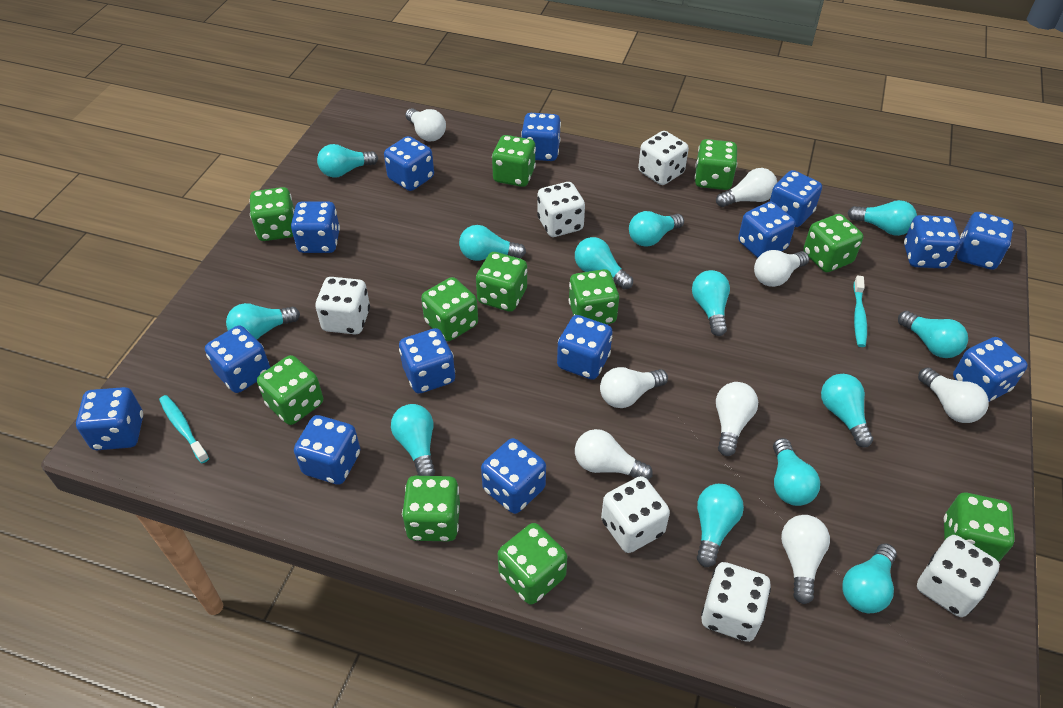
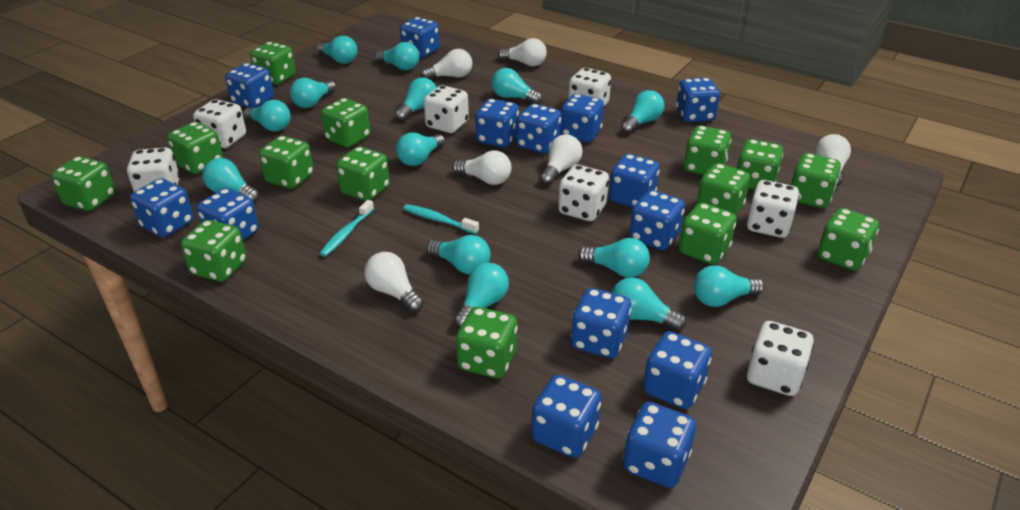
green dice: [249,187,294,241] [257,355,323,425] [402,476,460,541] [421,277,478,341] [476,252,527,312] [492,135,536,187] [498,523,567,605] [568,269,619,324] [694,139,737,190] [803,214,863,272] [944,493,1015,562] = 11 -> [51,156,116,211] [167,122,223,174] [181,220,246,282] [250,42,296,85] [259,136,314,189] [321,98,370,148] [336,146,390,201] [456,307,518,379] [679,203,736,265] [684,125,731,175] [696,163,750,215] [737,139,783,190] [791,153,841,208] [818,208,879,271] = 14
turquoise light bulb: [226,303,300,340] [317,144,378,178] [391,404,435,476] [459,225,526,261] [575,237,633,290] [629,211,684,247] [692,270,730,336] [697,484,744,567] [773,438,820,506] [821,374,873,447] [842,543,897,613] [848,200,917,236] [898,311,968,358] = 13 -> [202,158,259,203] [243,100,291,131] [290,78,336,108] [317,36,358,64] [375,42,419,70] [395,78,437,121] [396,133,445,166] [427,235,491,274] [454,263,509,328] [491,68,542,104] [578,238,650,278] [612,277,687,331] [621,90,664,134] [693,265,764,307] = 14
white dice: [315,277,370,334] [537,182,585,237] [601,476,670,553] [638,131,689,185] [701,562,771,642] [917,535,1000,617] = 6 -> [127,147,180,192] [193,99,246,148] [424,85,469,133] [558,165,609,221] [568,68,611,106] [746,180,799,238] [747,321,814,396] = 7
white light bulb: [405,108,446,141] [575,429,653,480] [600,367,668,408] [716,168,777,207] [716,382,758,456] [754,250,809,287] [781,515,830,604] [918,367,989,423] = 8 -> [364,252,424,312] [421,49,472,79] [452,150,511,185] [498,38,547,66] [540,134,583,185] [815,134,851,187] = 6

